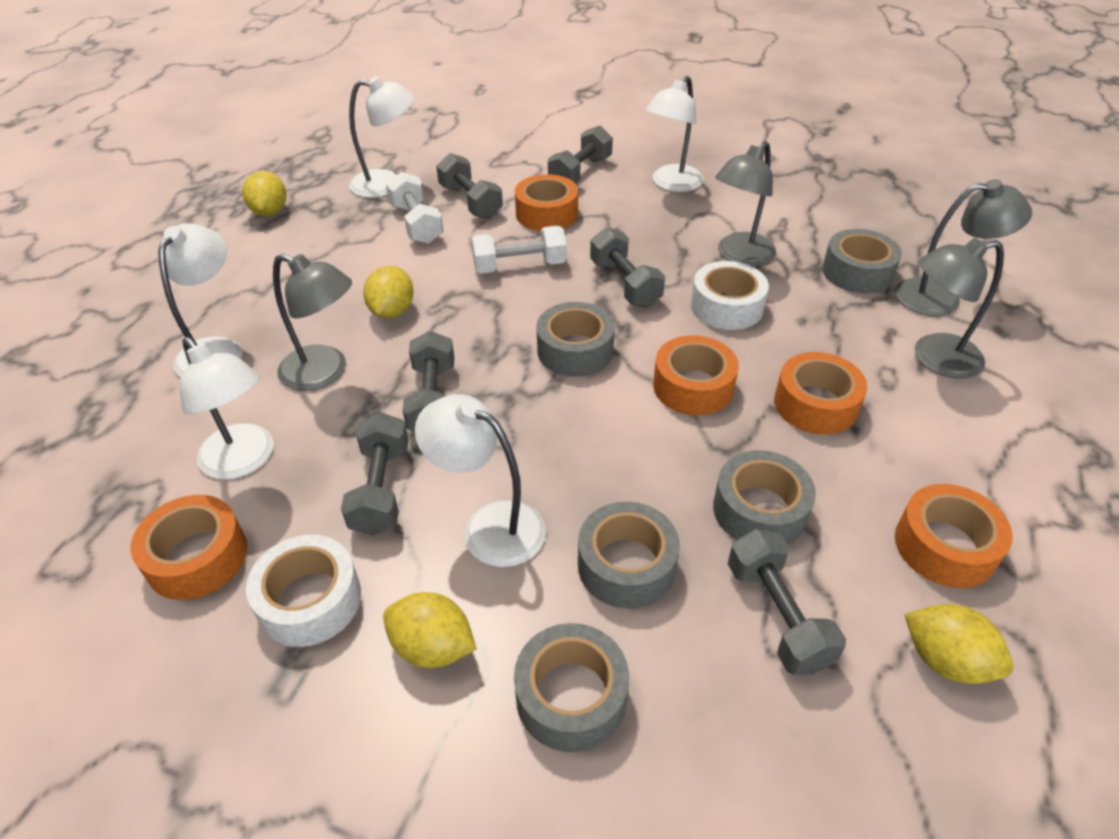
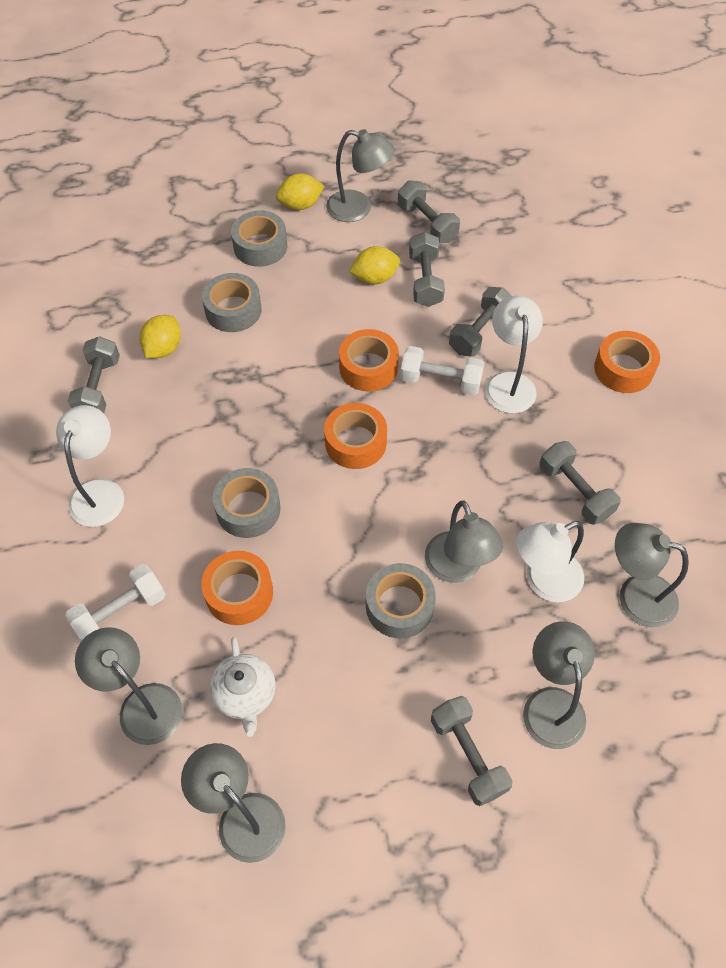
grey lamp: [273,254,352,391] [715,141,776,266] [895,179,1032,316] [915,238,1004,379] = 4 -> [75,627,182,745] [181,743,286,863] [326,129,394,222] [425,501,503,583] [523,621,595,749] [615,523,689,627] = 6
grey tape: [514,623,629,752] [536,302,615,377] [578,502,680,609] [713,450,816,545] [822,229,902,294] = 5 -> [202,273,262,332] [212,468,281,538] [231,210,287,267] [366,563,436,639] = 4
orange tape: [130,495,247,600] [515,174,578,231] [653,335,739,415] [774,352,867,435] [895,484,1013,588] = 5 -> [201,551,273,625] [324,403,387,469] [339,329,399,392] [594,331,660,393] = 4
white lamp: [158,223,242,377] [180,337,274,480] [349,76,414,198] [415,394,546,567] [646,76,704,192] = 5 -> [56,405,124,527] [485,296,543,413] [516,521,584,602] = 3
white tape: [246,535,361,647] [691,261,769,330] = 2 -> none = 0
white teapot: none = 0 -> [210,637,276,737] = 1
yellow lemon: [242,171,286,216] [363,266,414,318] [383,592,477,668] [904,604,1013,684] = 4 -> [139,315,181,358] [276,174,324,210] [349,246,400,284] = 3

